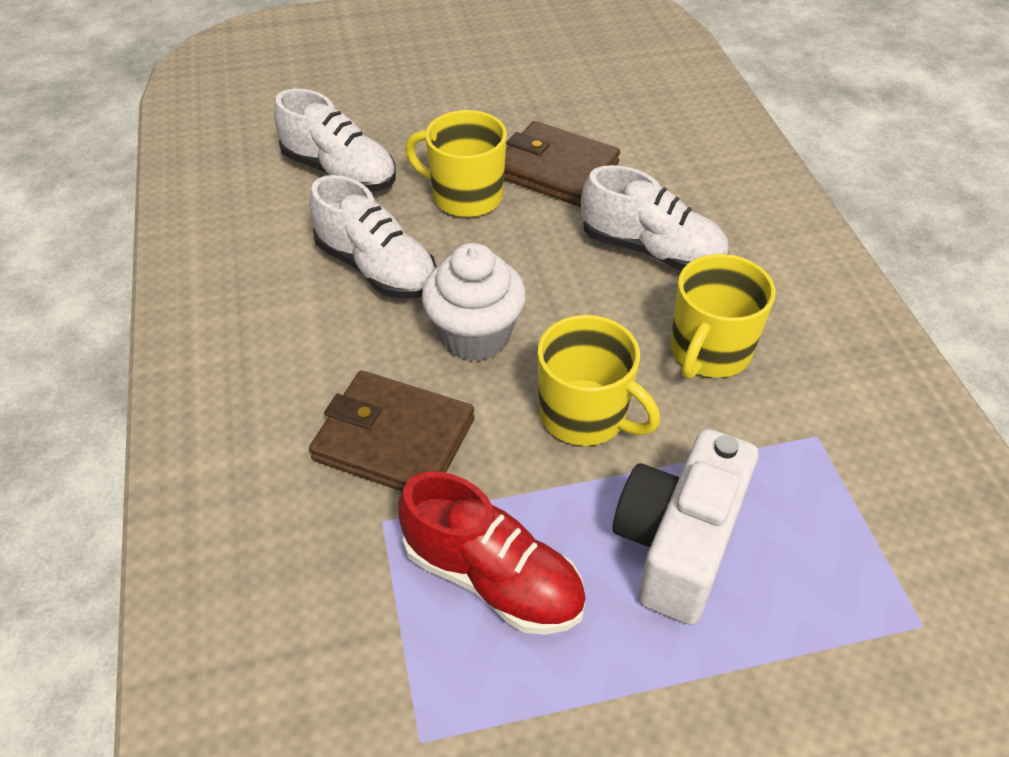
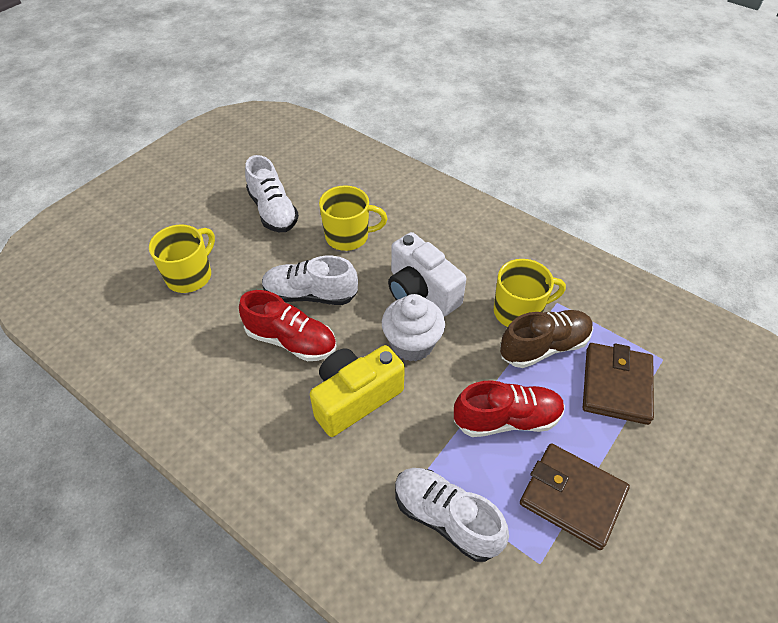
brown shoe: none = 0 -> [500,310,593,368] = 1
red shoe: [398,472,586,635] = 1 -> [239,290,337,361] [454,380,565,437] = 2
yellow camera: none = 0 -> [310,345,405,437] = 1

